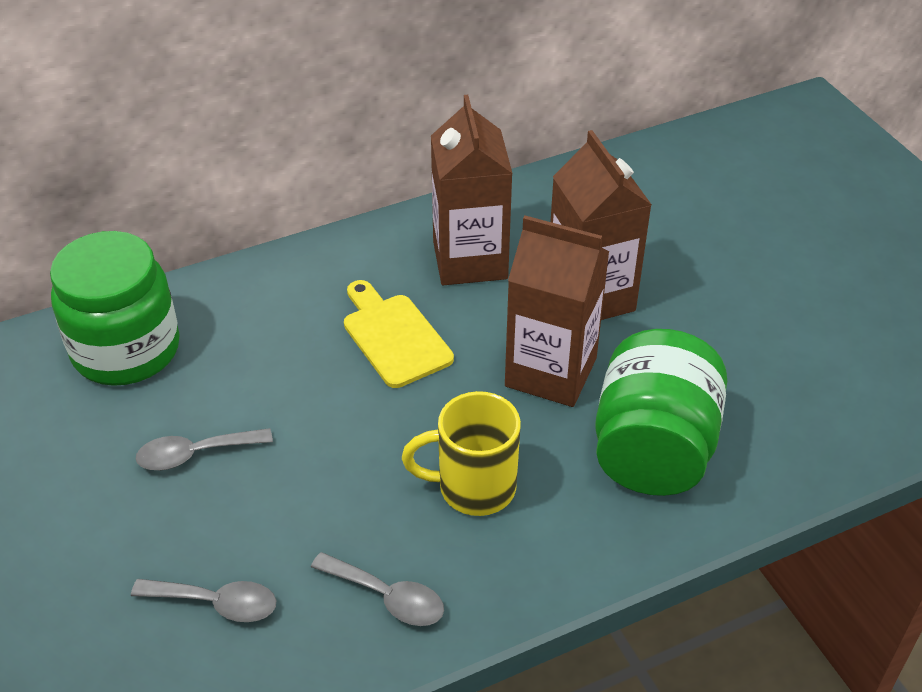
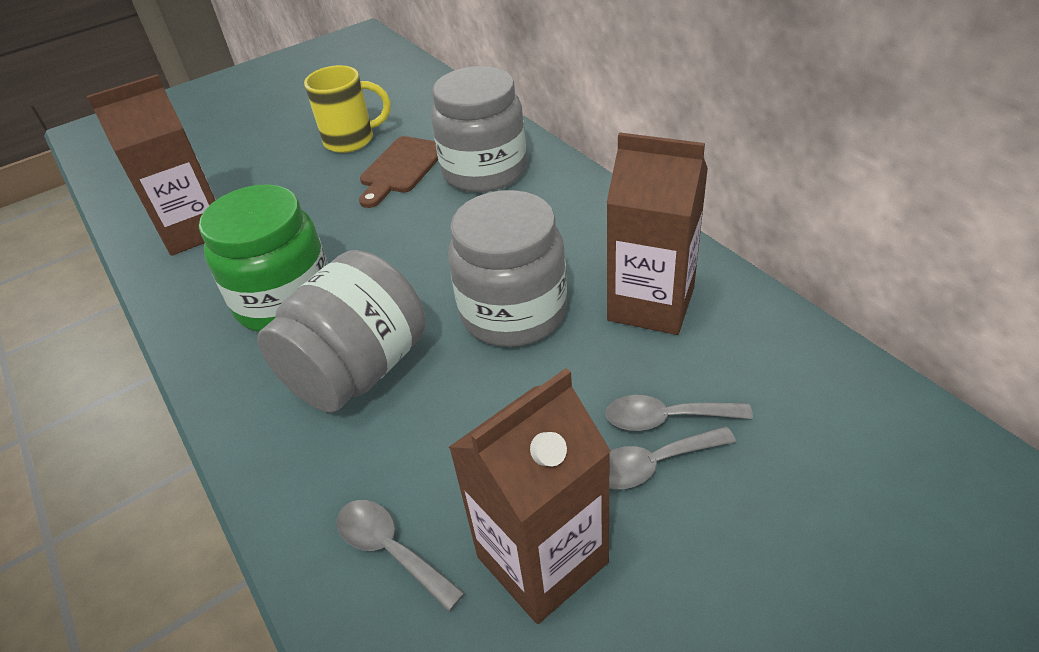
brown cutting board: none = 0 -> [359,136,438,208] = 1
green jar: [50,231,180,386] [595,329,727,496] = 2 -> [199,184,328,332] = 1
grey jar: none = 0 -> [257,250,426,413] [431,66,527,193] [448,190,567,347] = 3
yellow cutting board: [344,280,454,388] = 1 -> none = 0

